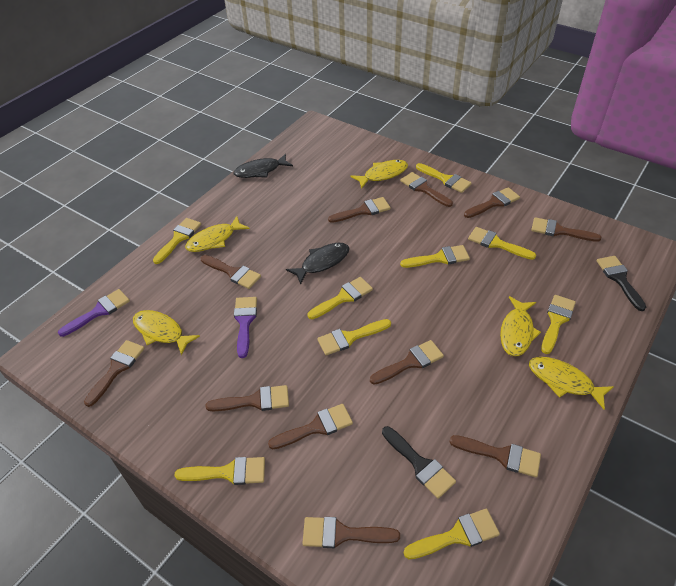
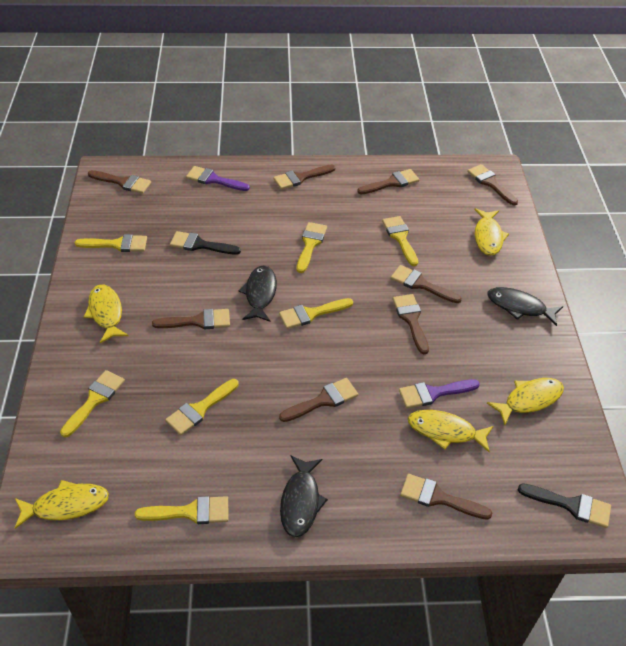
black fish: [234,154,293,178] [286,243,349,285] = 2 -> [239,265,277,322] [280,455,328,537] [487,287,563,326] = 3
brown brush: [84,340,145,407] [200,255,261,289] [206,385,289,411] [268,404,353,449] [302,517,400,548] [328,197,391,223] [370,340,444,385] [400,172,453,207] [449,435,541,477] [464,187,520,218] [531,217,601,242] = 11 -> [88,170,151,194] [152,309,230,329] [273,165,336,189] [279,378,358,422] [357,169,420,194] [391,265,462,303] [393,294,429,354] [400,474,492,520] [467,164,518,205] = 9
yellow brush: [153,218,201,264] [174,457,265,485] [308,277,373,319] [317,319,391,355] [400,245,470,268] [404,508,500,559] [416,163,472,193] [468,227,536,260] [541,295,576,354] = 9 -> [60,370,125,438] [75,234,147,252] [135,496,228,524] [165,379,239,435] [279,298,353,329] [297,222,327,273] [382,216,418,266] = 7

